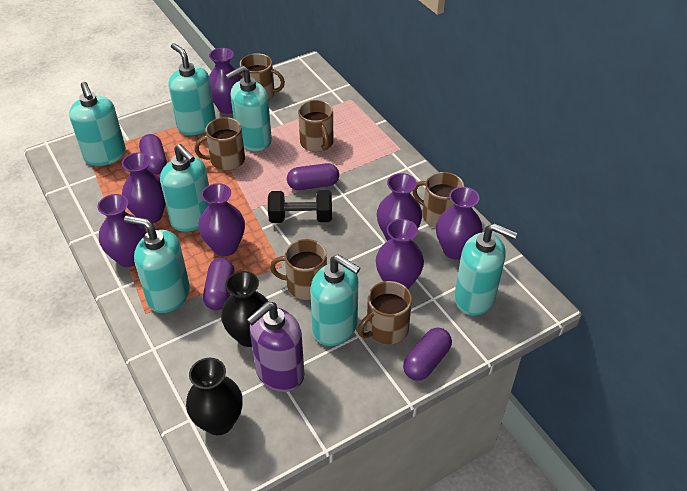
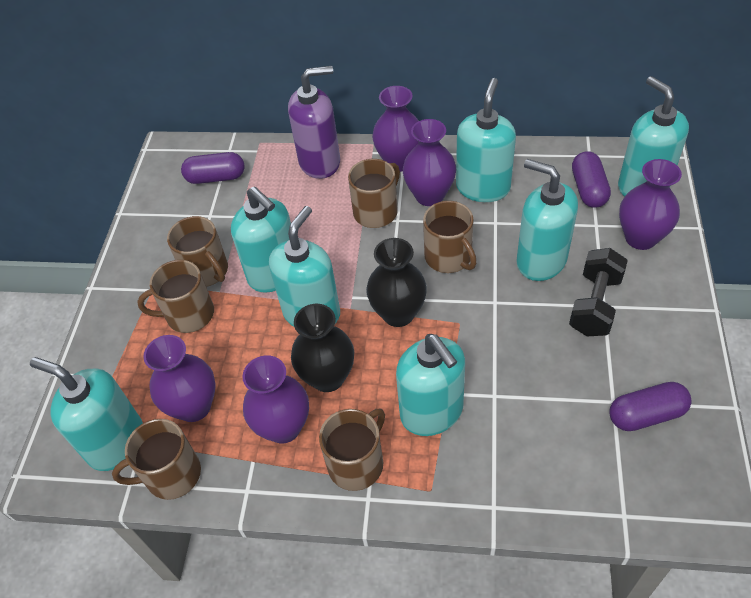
purple capsule: [139,134,167,175] [203,258,234,310] [287,163,339,190] [403,328,452,381] = 4 -> [181,152,245,184] [572,151,611,208] [610,382,692,431] = 3
purple vase: [97,194,147,267] [122,152,166,223] [198,183,245,256] [209,48,243,114] [376,219,424,289] [377,173,422,241] [436,187,483,260] = 7 -> [144,335,215,422] [243,355,309,443] [372,86,419,172] [403,119,456,206] [619,159,682,250] = 5

